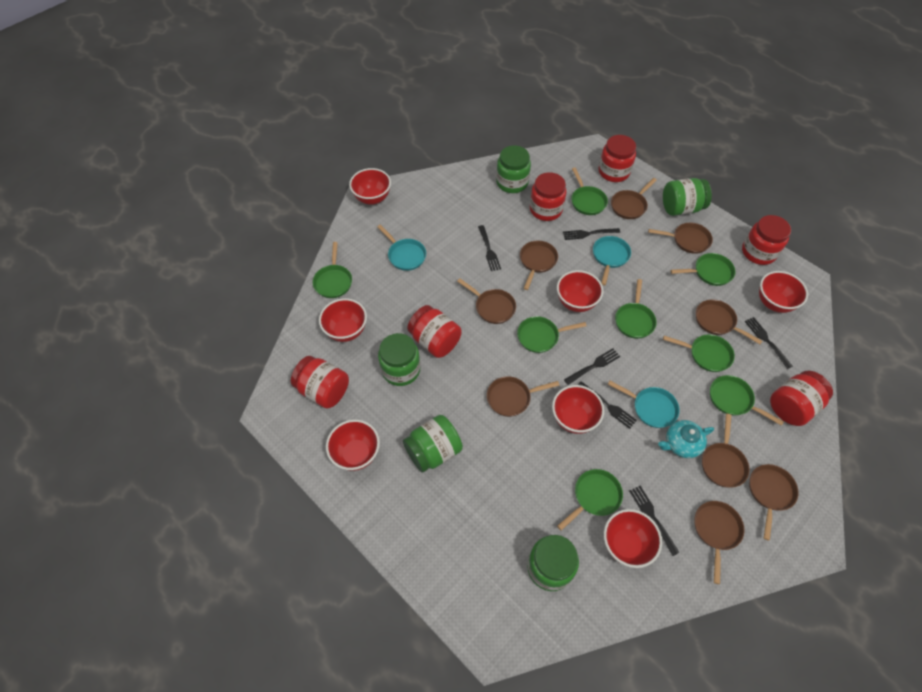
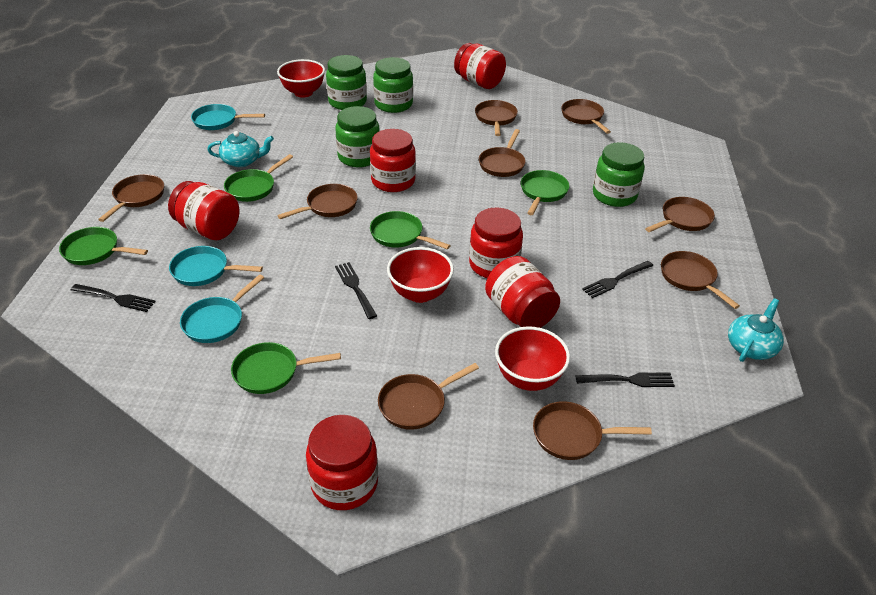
black fork: [478,225,501,271] [563,228,620,240] [564,348,620,385] [578,381,637,429] [629,486,680,556] [744,317,793,369] = 6 -> [71,284,156,312] [335,262,377,319] [576,373,675,387] [582,261,653,298] = 4
green jar: [378,333,420,386] [403,415,463,473] [496,145,531,193] [527,535,579,591] [663,178,712,216] = 5 -> [326,55,367,110] [335,106,379,167] [373,57,413,113] [593,142,645,207] = 4
green pan: [313,242,352,298] [517,316,587,353] [557,469,623,531] [571,167,608,215] [615,279,657,339] [663,334,735,372] [671,253,736,286] [710,375,784,426] = 8 -> [59,227,148,265] [224,154,293,202] [231,342,341,394] [370,211,451,249] [521,170,569,215] = 5
red bowl: [319,298,367,342] [326,420,380,471] [349,168,391,205] [552,385,604,434] [557,270,603,312] [604,509,662,568] [759,271,808,313] = 7 -> [277,59,325,98] [387,247,454,303] [495,327,570,391] = 3
turquoise teapot: [658,420,714,458] = 1 -> [208,131,274,167] [728,298,784,362] = 2

